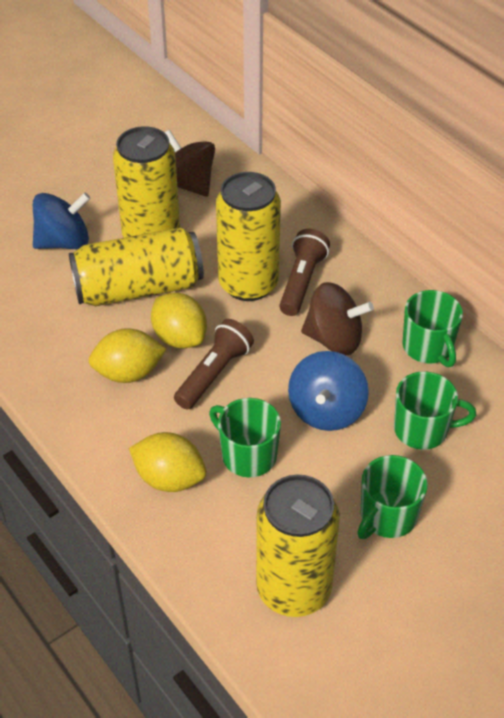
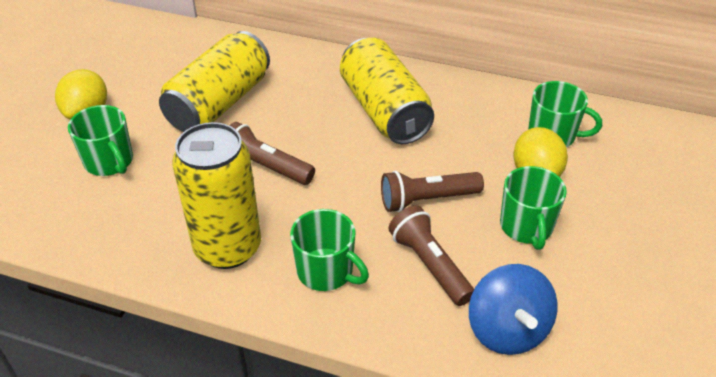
blue spinning top: [33,192,91,249] [288,351,369,431] = 2 -> [469,264,558,355] = 1
brown flashlight: [174,319,254,410] [279,229,330,316] = 2 -> [229,122,315,185] [381,171,484,212] [389,205,474,306] = 3
brown spinning top: [165,130,215,196] [301,282,374,355] = 2 -> none = 0
yellow can: [69,227,204,306] [113,126,180,238] [216,172,281,301] [256,475,340,617] = 4 -> [159,31,270,132] [172,122,261,269] [340,38,434,144] = 3
yellow lemon: [88,328,166,383] [129,432,207,492] [151,292,207,348] = 3 -> [55,69,107,119] [513,127,568,177] = 2

